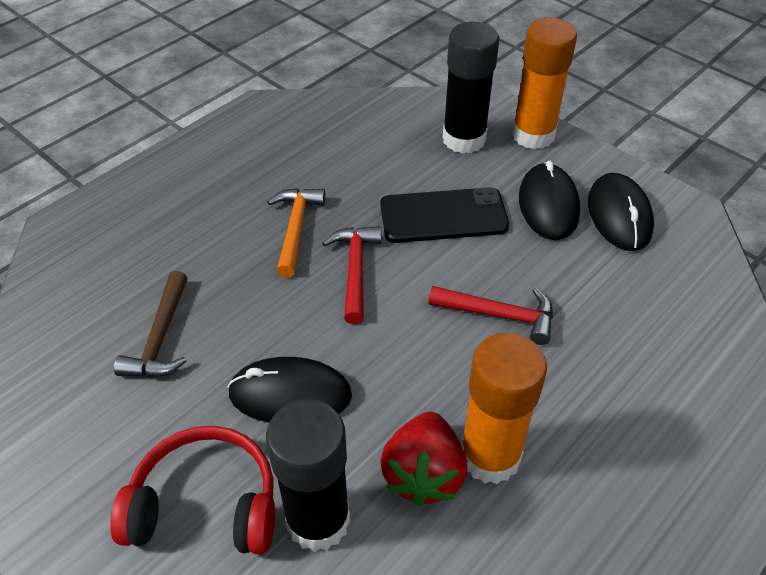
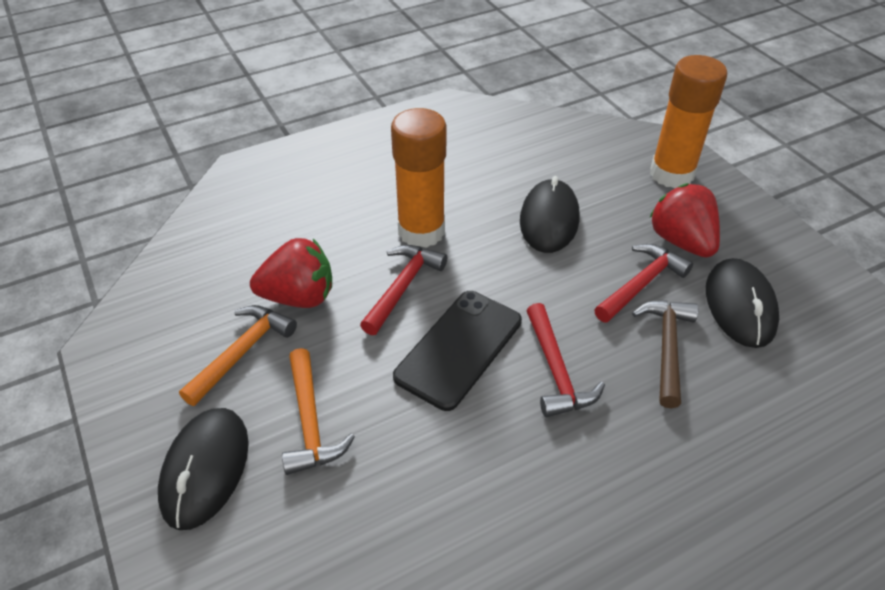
black glue stick: [266,399,350,552] [443,22,499,154] = 2 -> none = 0
orange hammer: [267,188,325,278] = 1 -> [179,305,297,406] [282,348,355,475] = 2
red hammer: [322,226,381,324] [428,286,553,345] = 2 -> [360,245,447,335] [527,303,605,417] [594,244,693,323] = 3
red headphones: [110,426,275,554] = 1 -> none = 0
red strawberry: [380,412,467,506] = 1 -> [250,238,332,308] [649,183,720,257] = 2

